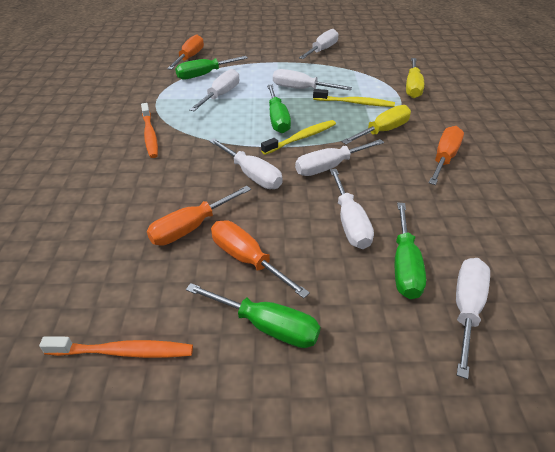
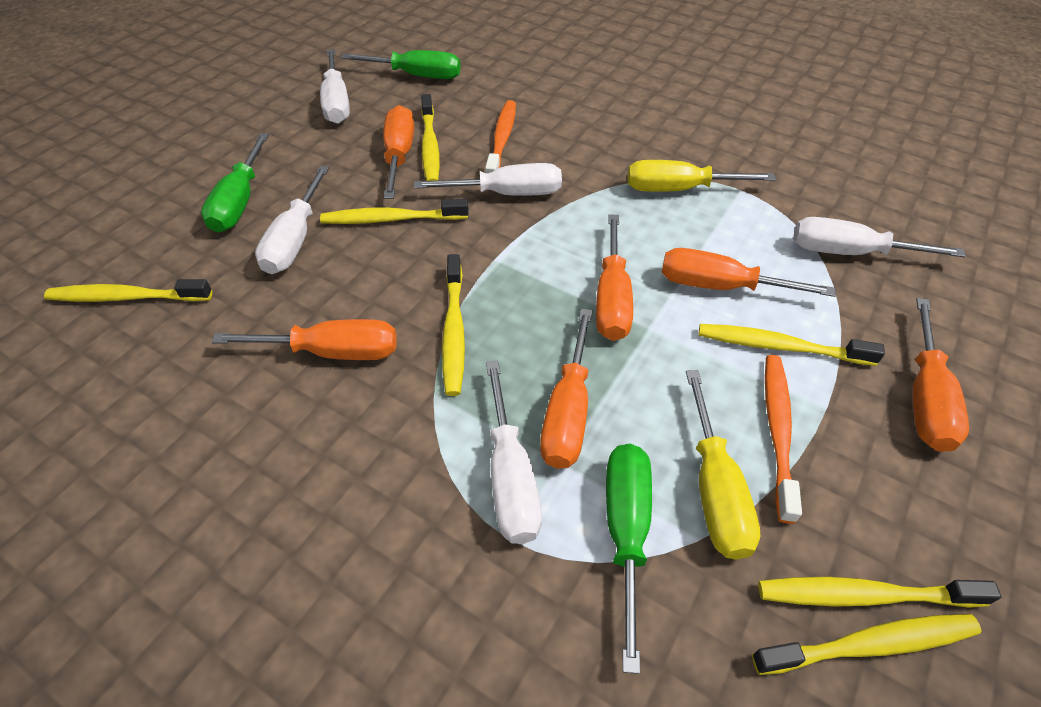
green screwdriver: [175,56,248,79] [186,283,320,348] [267,85,291,133] [395,203,426,299] = 4 -> [201,133,269,232] [341,50,461,79] [606,444,652,674] = 3
orange screwdriver: [147,186,251,245] [167,34,204,70] [211,220,310,298] [429,126,464,185] = 4 -> [212,319,397,360] [383,105,414,199] [540,308,593,469] [596,214,633,341] [662,248,836,297] [913,298,969,452] = 6
white screwdriver: [189,69,239,111] [209,138,283,189] [273,69,352,90] [295,139,384,176] [299,29,338,59] [330,169,374,249] [456,258,490,379] = 7 -> [255,166,329,274] [320,49,350,124] [414,163,562,196] [486,361,542,544] [793,217,966,257] = 5
yellow toothbrush: [261,120,336,155] [313,89,395,107] = 2 -> [44,279,212,302] [320,199,469,224] [421,94,440,181] [442,254,465,396] [699,324,885,366] [752,614,982,675] [758,577,1001,608] = 7

